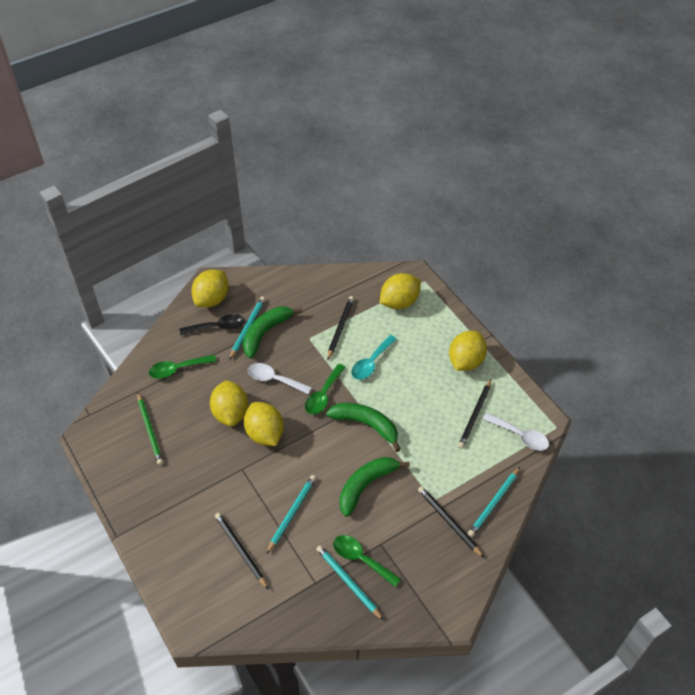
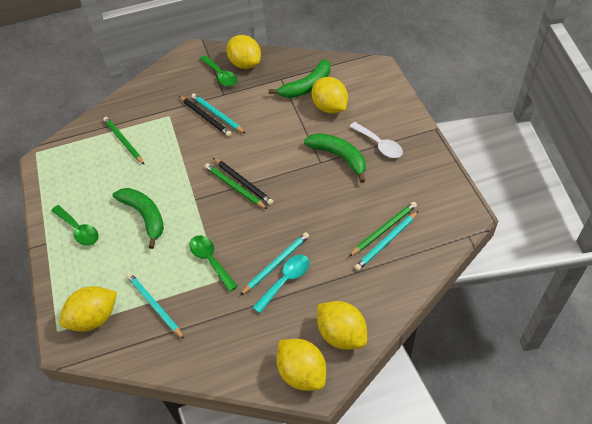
black pencil: [215,512,269,590] [327,296,354,361] [418,486,484,558] [458,379,491,449] = 4 -> [179,96,232,137] [213,158,274,205] = 2
black spoon: [180,314,245,335] = 1 -> none = 0
green pencil: [137,393,163,465] = 1 -> [103,117,144,165] [205,163,267,209] [349,202,417,256] = 3
white spoon: [248,363,312,394] [483,413,549,451] = 2 -> [349,122,403,158] = 1

